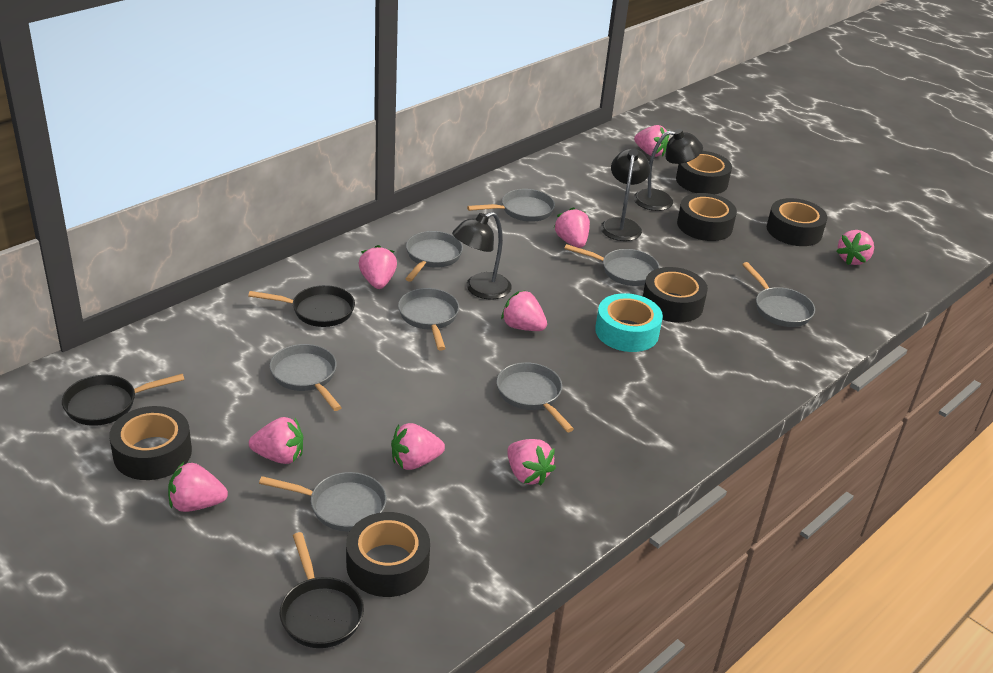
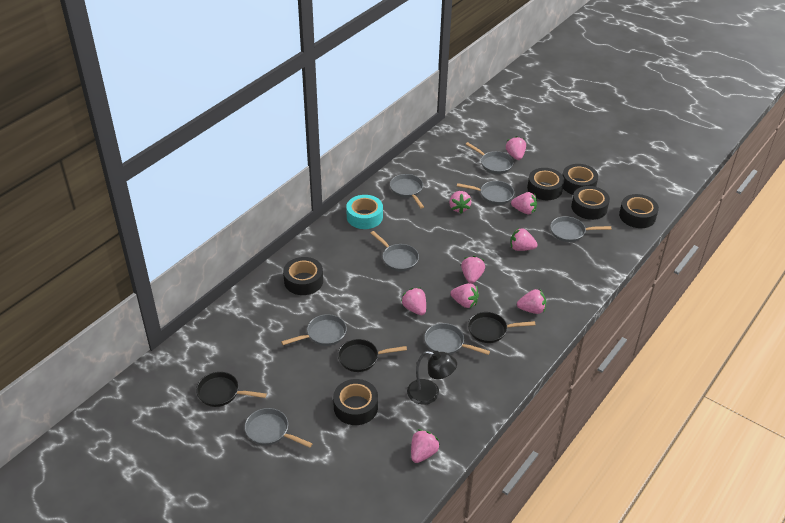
black lamp: [452,212,512,300] [601,148,650,241] [634,129,703,211] = 3 -> [407,351,457,405] = 1

